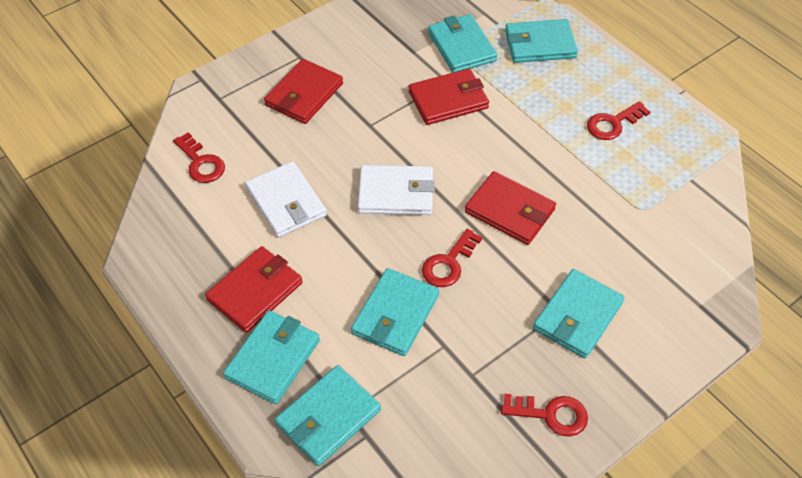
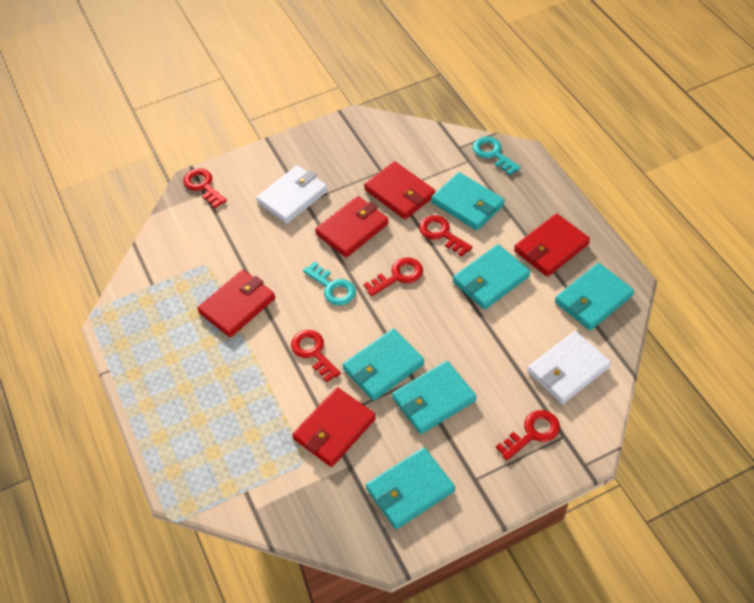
red key: [173,132,225,183] [422,228,482,287] [501,394,588,437] [587,101,650,140] = 4 -> [183,168,227,208] [291,330,341,382] [364,258,423,296] [419,215,473,257] [496,410,560,460] = 5
red wallet: [205,246,303,333] [264,59,343,124] [409,68,489,125] [465,171,556,245] = 4 -> [197,270,275,337] [292,387,376,467] [315,196,389,257] [364,161,435,219] [514,213,590,277] = 5
turquoise key: none = 0 -> [303,261,356,305] [473,137,521,175] = 2

